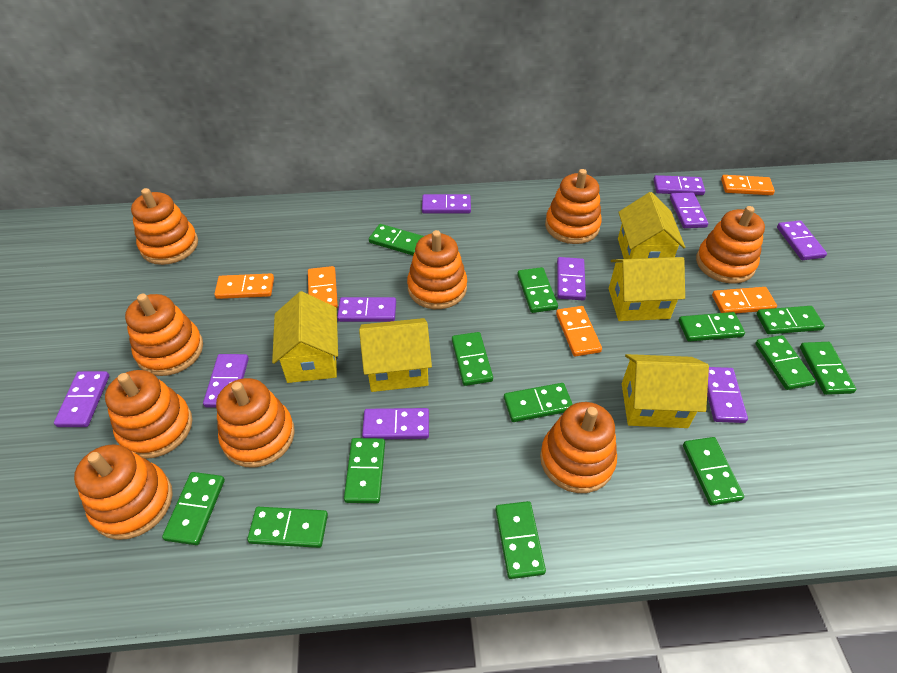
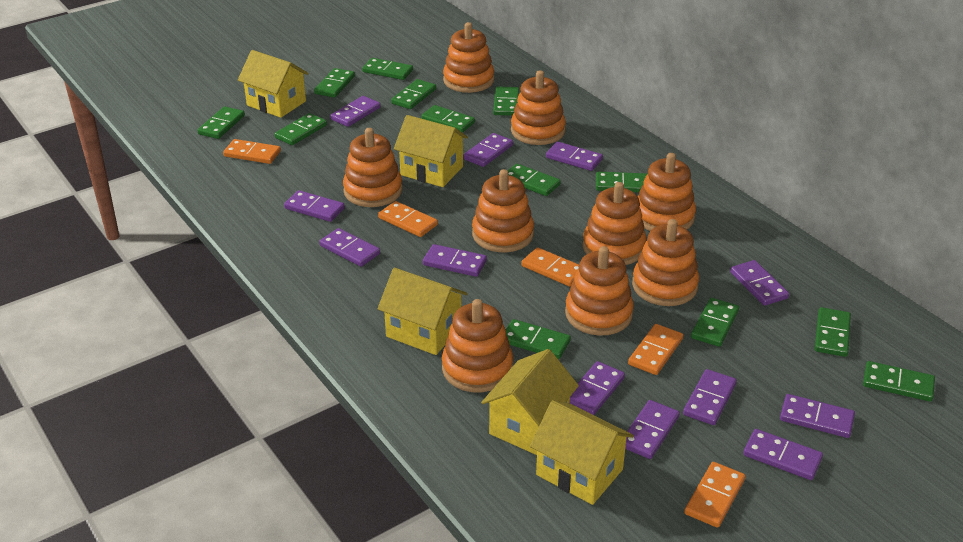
purple domino: [54,371,109,427] [203,354,249,408] [337,297,396,322] [362,408,429,439] [422,194,471,213] [557,257,586,300] [653,175,705,195] [670,193,708,228] [707,367,748,423] [777,220,827,260] = 10 -> [284,190,345,222] [319,228,380,267] [330,96,380,127] [423,244,487,277] [463,133,513,167] [546,142,603,171] [570,361,625,415] [625,400,680,459] [683,369,737,425] [730,260,789,306] [743,429,823,480] [780,394,855,438] = 12

